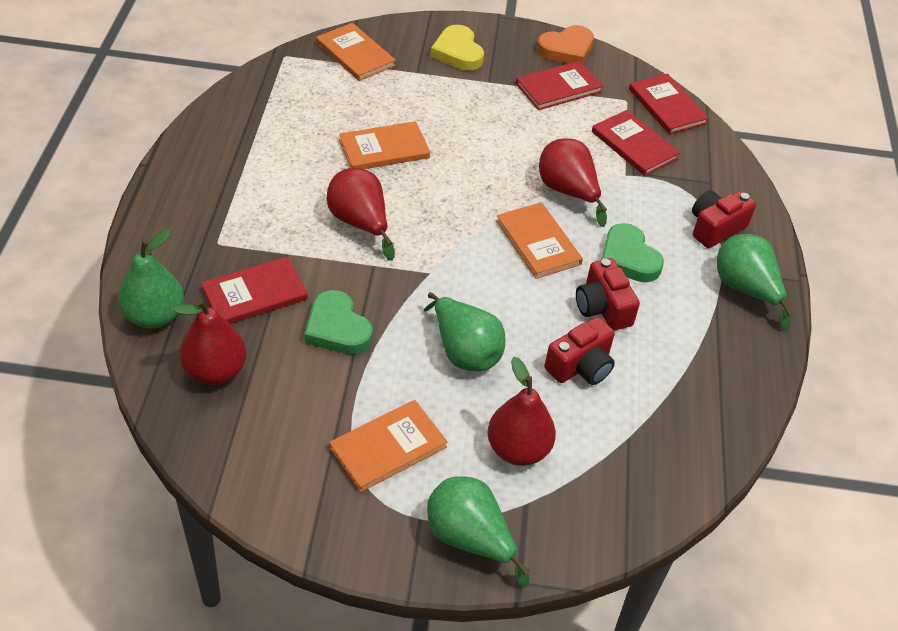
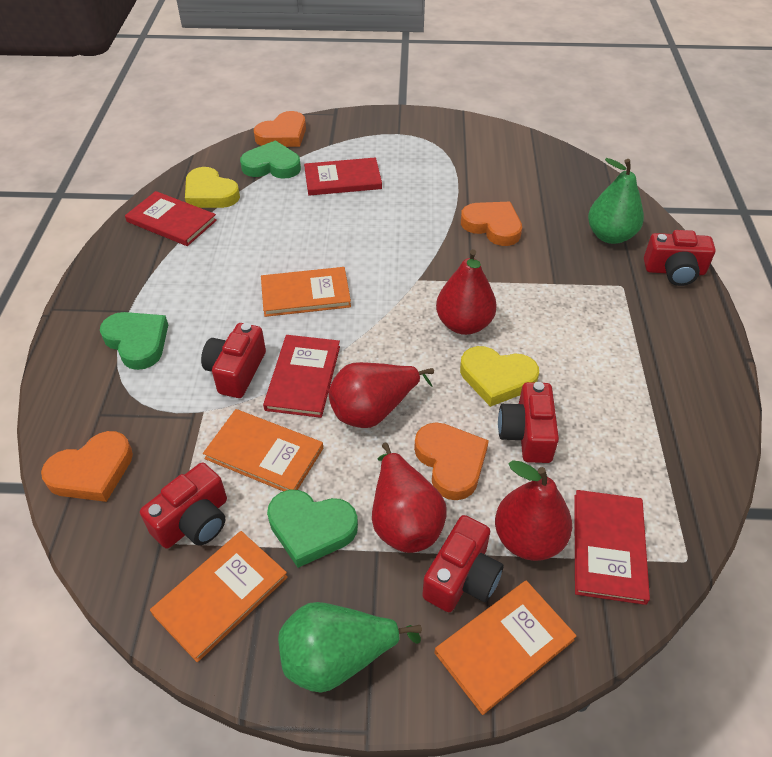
green heart: [304,290,373,354] [601,223,664,282] = 2 -> [100,312,168,370] [240,140,301,179] [267,490,358,568] = 3
green pear: [118,230,184,328] [424,292,505,371] [427,477,529,587] [717,234,793,331] = 4 -> [278,602,422,693] [588,158,644,244] = 2
orange heart: [537,25,594,63] = 1 -> [41,431,133,502] [254,111,306,147] [414,422,489,500] [461,202,522,246] = 4
red camera: [544,317,615,385] [576,258,640,330] [692,190,756,248] = 3 -> [140,463,227,549] [201,323,266,398] [422,515,504,612] [498,382,559,463] [644,230,716,286] = 5
yellow heart: [430,25,484,71] = 1 -> [185,167,240,208] [460,346,539,407] = 2

